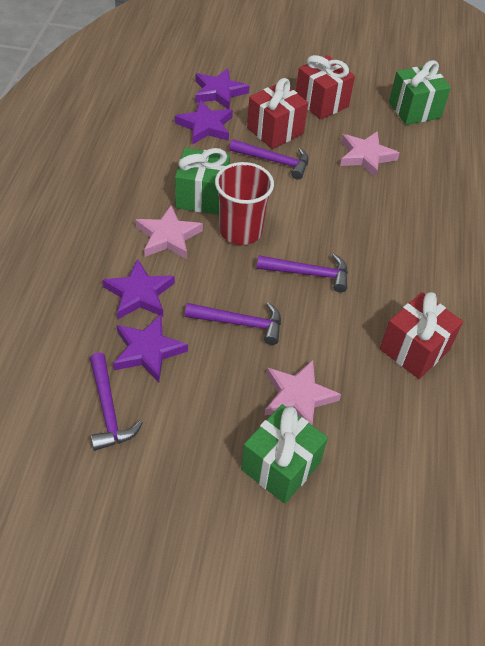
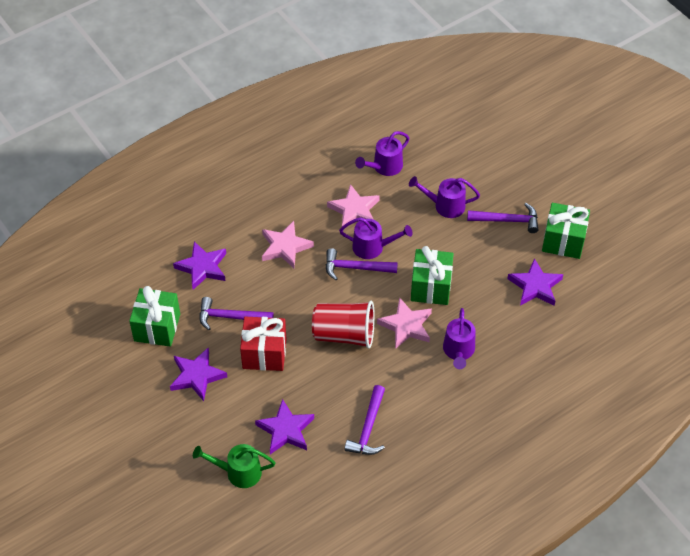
green watering can: none = 0 -> [193,444,276,488] = 1
purple watering can: none = 0 -> [339,217,413,259] [355,131,409,176] [409,176,480,218] [443,308,476,369] = 4
red gift: [247,78,308,149] [296,55,355,120] [380,292,463,379] = 3 -> [240,317,286,371] = 1

